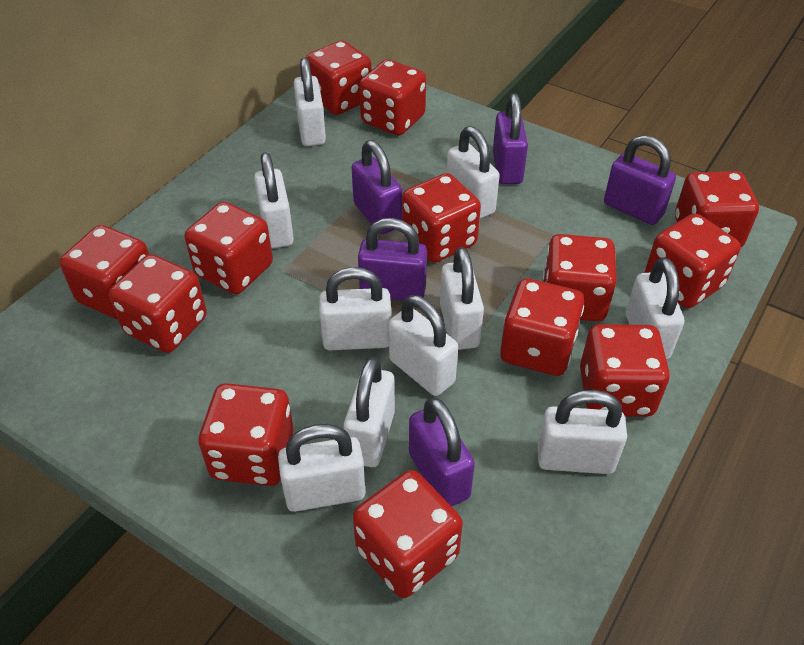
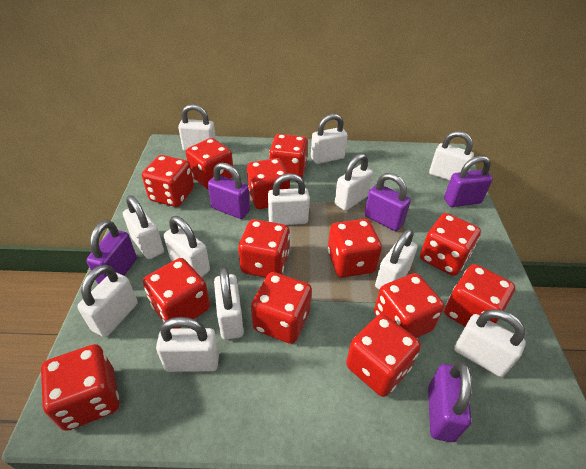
white padlock: [254,152,294,248] [278,424,365,512] [294,58,326,146] [319,267,391,350] [344,357,395,467] [389,295,458,396] [440,247,484,350] [447,126,500,219] [538,390,627,474] [626,257,684,360] = 10 -> [77,265,138,337] [123,195,164,259] [156,317,219,372] [164,216,210,277] [178,104,216,151] [214,267,244,340] [268,173,310,225] [311,114,348,164] [335,153,373,211] [375,229,418,290] [429,131,474,181] [454,309,526,377] = 12

